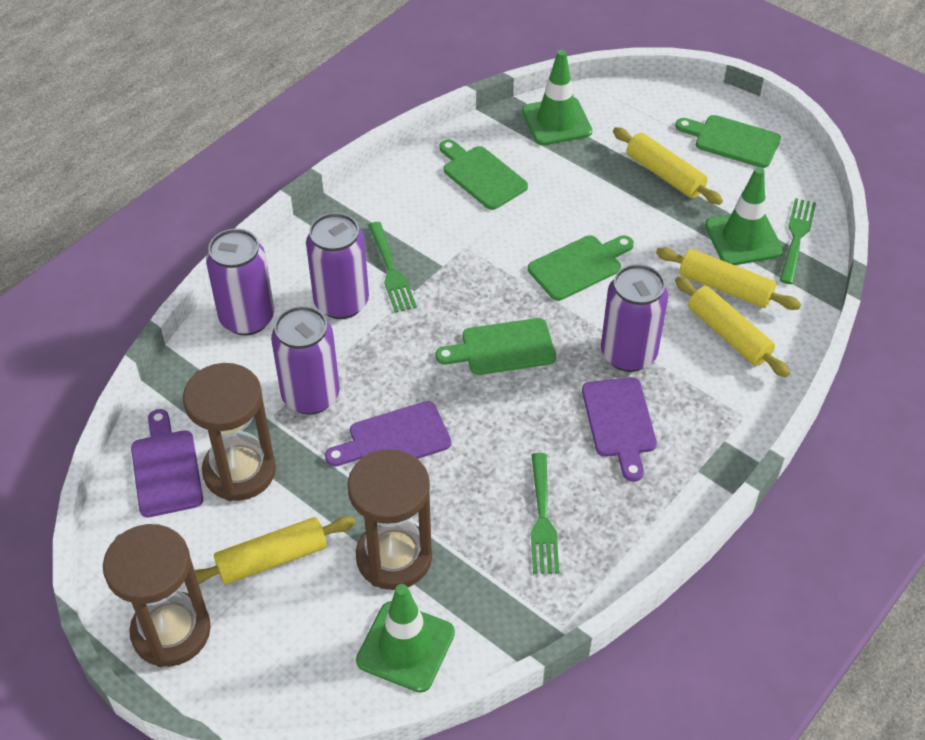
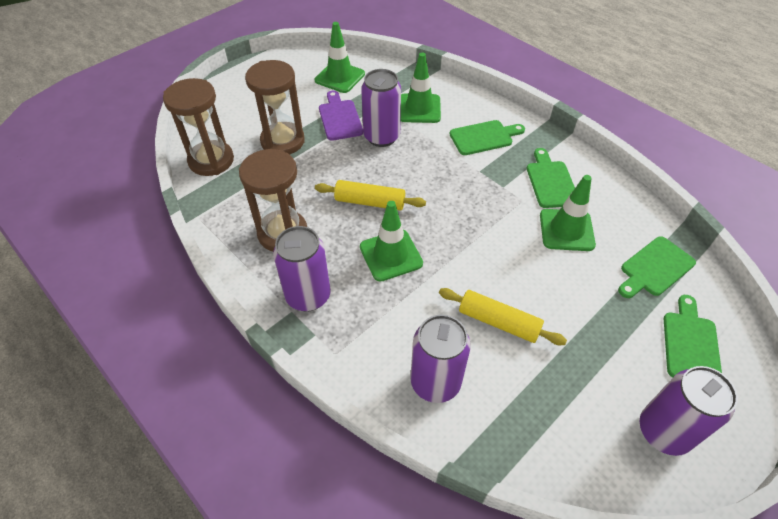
green fork: [368,222,417,313] [531,453,559,574] [780,198,816,284] = 3 -> none = 0
green traffic cone: [356,584,455,693] [522,50,592,145] [705,167,783,265] = 3 -> [315,22,365,93] [360,201,423,282] [401,53,441,123] [540,175,596,251] = 4
purple cutting board: [131,409,203,517] [325,401,451,467] [582,377,657,482] = 3 -> [319,91,363,141] = 1
yellow rolling pin: [184,516,356,585] [613,127,723,205] [656,247,801,310] [675,276,790,377] = 4 -> [315,180,426,211] [439,288,567,345] = 2

